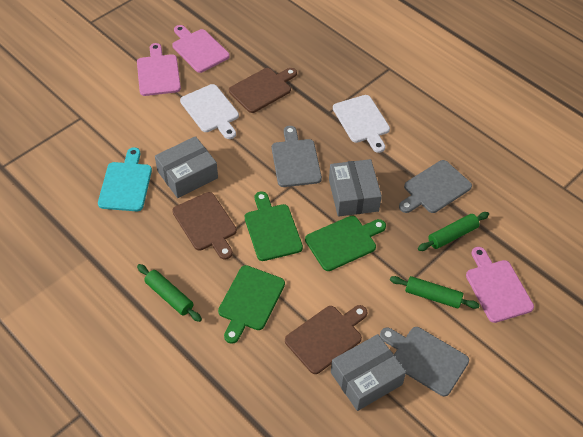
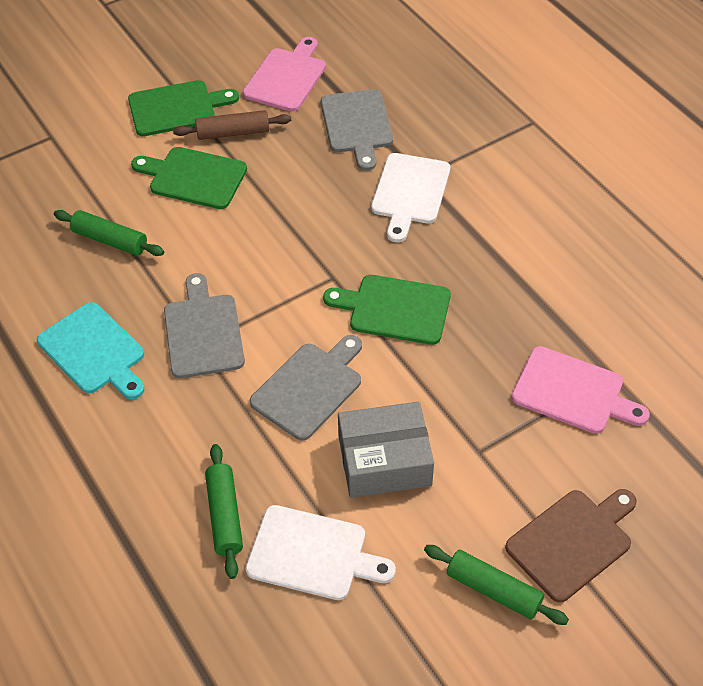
brown cutting board: [172,192,237,260] [229,68,297,113] [285,305,368,374] = 3 -> [505,489,637,603] = 1
brown rolling pin: none = 0 -> [173,110,291,140] = 1
grey box: [155,136,218,198] [329,159,382,217] [331,334,406,411] = 3 -> [338,402,434,498] = 1
pink cutting board: [137,43,181,96] [172,25,230,73] [466,247,534,323] = 3 -> [243,37,326,112] [511,346,650,434] = 2

